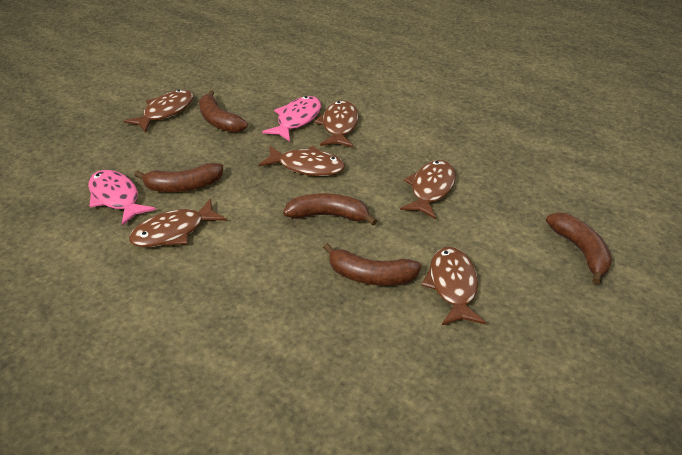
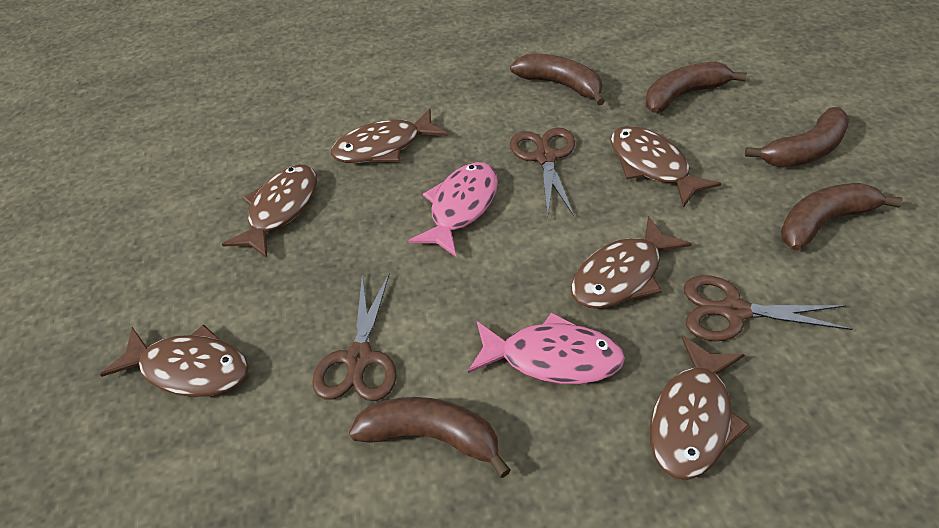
brown scissors: none = 0 -> [312,273,397,401] [510,128,575,217] [684,275,853,342] = 3

